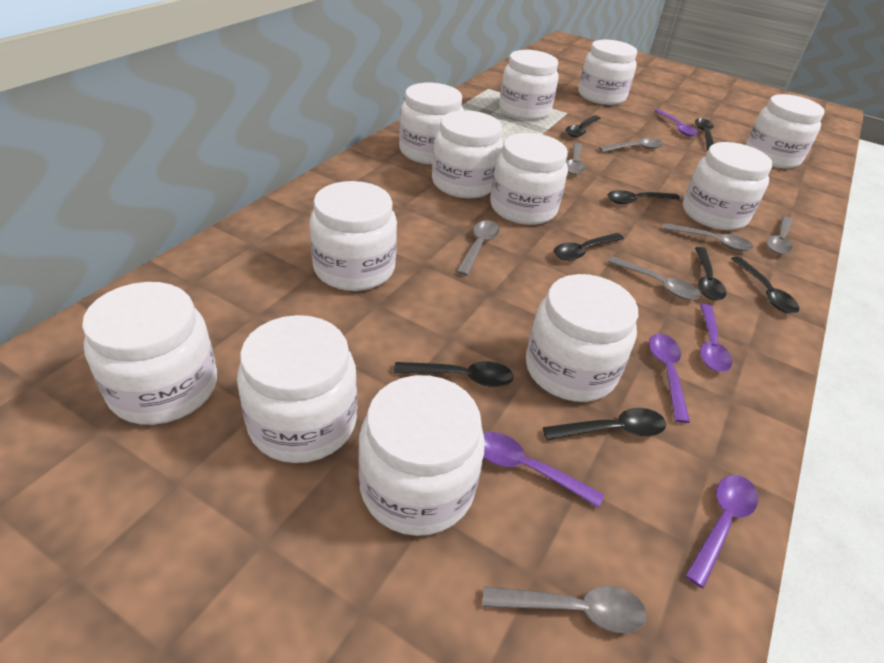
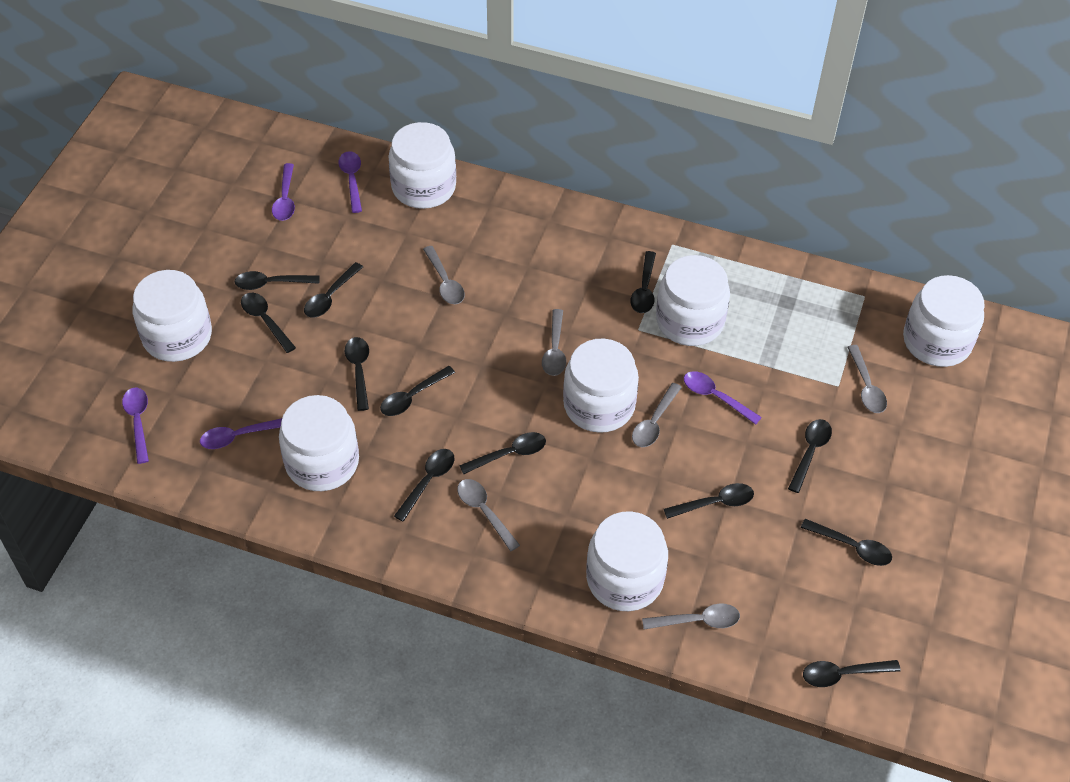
black spoon: [394,361,514,387] [543,408,666,440] [554,233,624,261] [565,115,601,137] [607,190,680,204] [695,118,714,150] [695,247,726,301] [731,256,799,313] = 8 -> [234,271,319,290] [241,293,296,353] [304,262,363,318] [345,337,369,411] [380,366,455,416] [394,449,454,522] [459,432,546,474] [630,251,656,313] [664,483,754,519] [788,419,832,493] [801,519,892,566] [803,660,901,687] = 12
grey spoon: [457,220,500,276] [483,586,647,633] [566,143,585,175] [599,138,663,152] [608,256,701,300] [663,223,754,251] [766,216,793,254] = 7 -> [423,246,465,304] [457,479,520,551] [542,309,566,376] [632,383,682,447] [642,604,740,630] [847,345,887,413] = 6
white jar: [82,282,217,425] [237,315,357,463] [310,181,397,291] [358,375,485,536] [399,83,464,164] [432,110,503,198] [490,133,568,225] [499,50,559,120] [526,274,638,402] [579,39,637,105] [683,142,773,230] [746,94,825,168] = 12 -> [133,270,212,362] [279,395,359,491] [388,122,456,209] [563,338,639,433] [586,511,668,611] [656,255,730,346] [903,275,984,367] = 7

